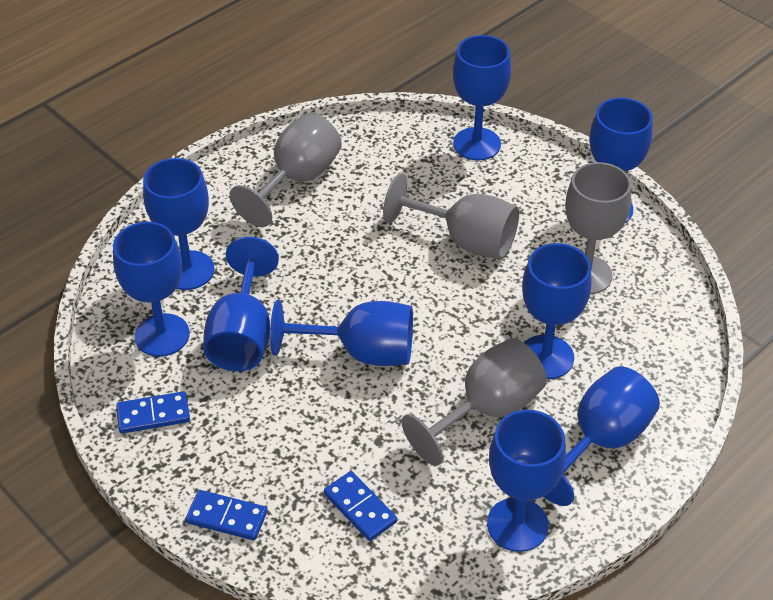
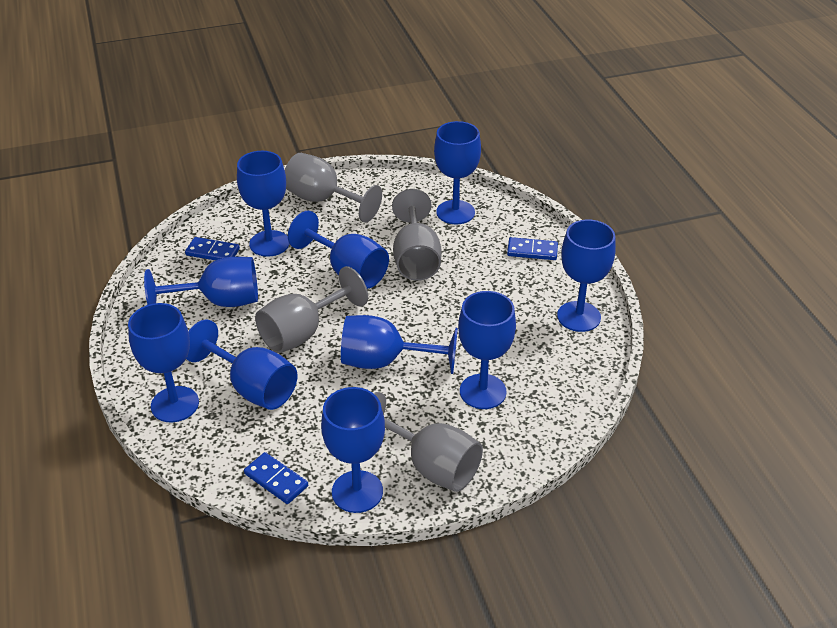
blue goblet: [113,222,190,357] [143,158,215,290] [203,237,279,371] [270,300,413,366] [453,35,511,161] [487,410,566,552] [522,243,592,379] [543,366,660,506] [590,98,653,223] = 9 -> [128,303,199,422] [144,257,258,307] [186,319,298,410] [237,151,289,257] [288,211,389,289] [321,387,385,513] [341,315,458,374] [434,121,481,224] [458,291,516,409] [557,220,616,332] = 10

